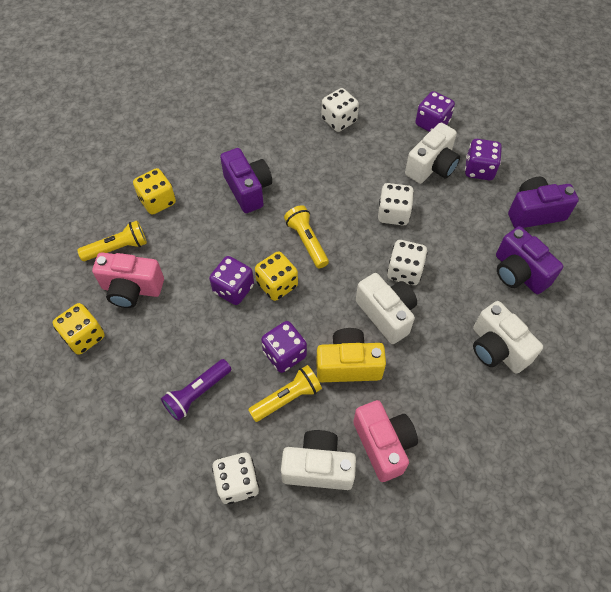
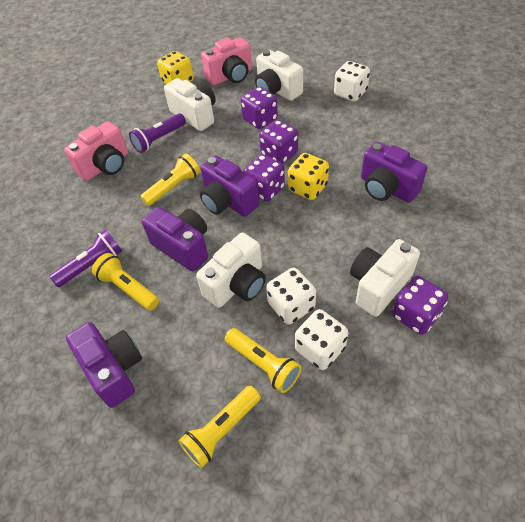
purple camera: [220,148,272,213] [496,226,563,294] [508,177,579,228] = 3 -> [66,322,142,408] [142,207,208,271] [200,155,259,217] [361,142,427,203] = 4
purple flashlight: [161,359,231,421] = 1 -> [49,230,122,287] [129,114,186,153] = 2
white dice: [212,453,259,504] [321,88,359,132] [378,183,414,225] [387,240,428,285] = 4 -> [266,268,316,325] [295,309,348,370] [334,61,370,102] = 3
yellow camera: [316,328,386,382] = 1 -> none = 0
yellow dice: [53,303,105,355] [133,168,176,215] [255,251,298,301] = 3 -> [157,51,194,84] [288,153,329,200] = 2
yellow flashlight: [77,221,147,261] [248,365,322,422] [284,205,329,268] = 3 -> [92,253,159,310] [140,154,200,206] [178,386,261,468] [225,328,301,393] = 4

